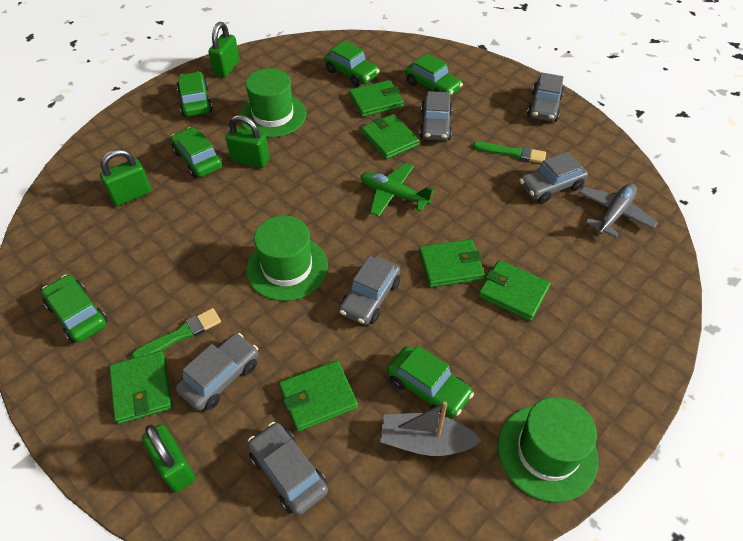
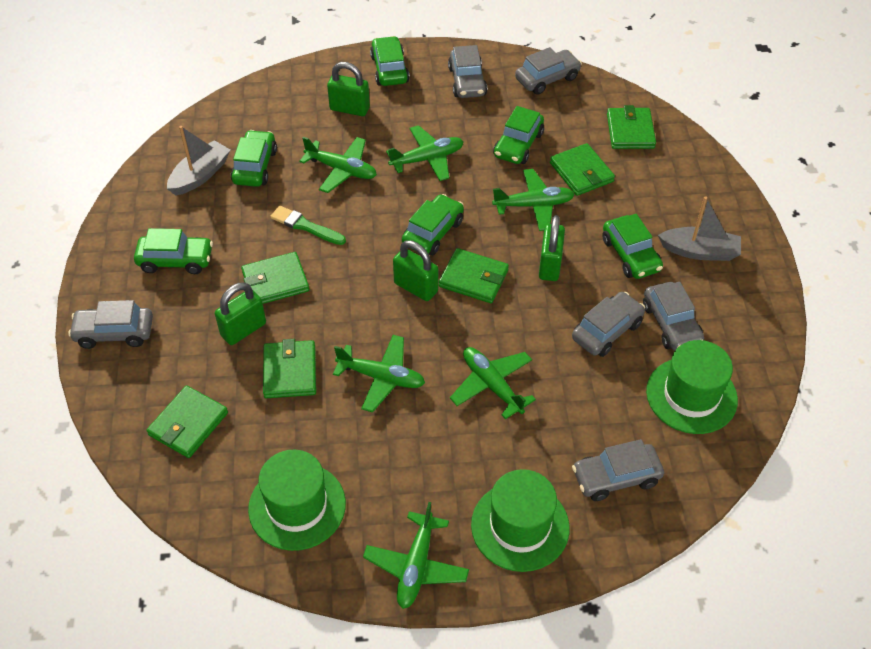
green brush: [132,308,221,358] [473,142,546,163] = 2 -> [270,206,346,245] = 1
green plane: [361,163,434,217] = 1 -> [300,137,377,193] [333,335,425,412] [363,502,469,609] [386,125,464,181] [450,347,536,419] [492,169,574,231] = 6
grey boat: [380,402,482,456] = 1 -> [167,126,230,196] [658,196,741,261] = 2
grey plane: [579,183,658,238] = 1 -> none = 0

